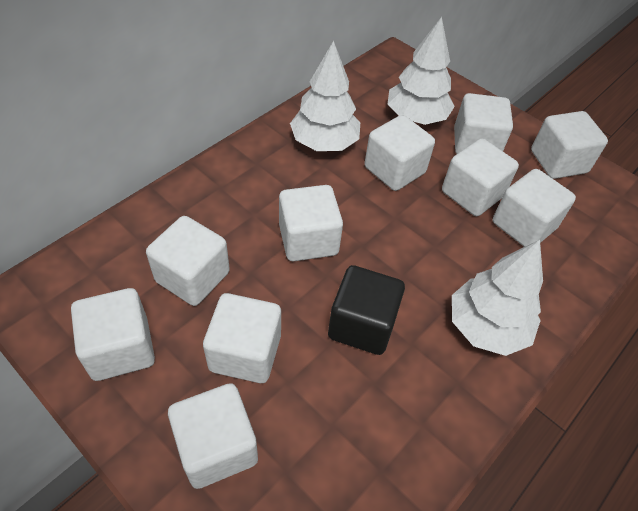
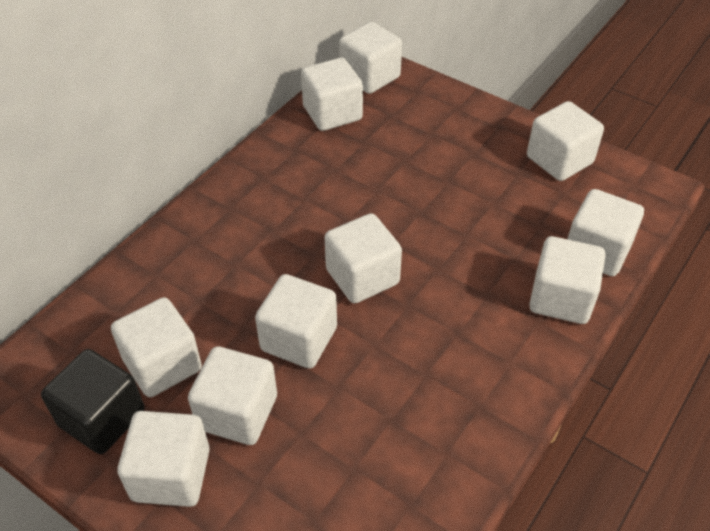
white tree: [290,41,360,151] [388,17,455,125] [452,240,543,356] = 3 -> none = 0

